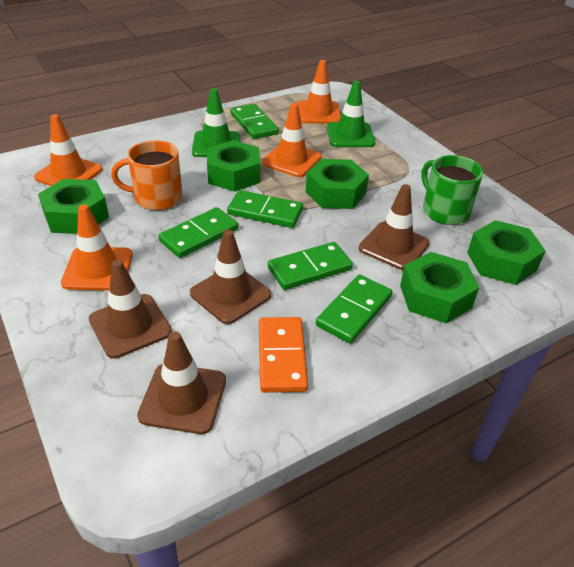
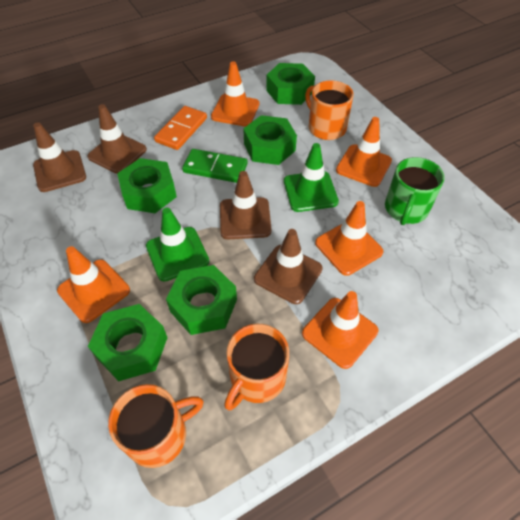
green domino: [158,207,238,258] [227,190,303,228] [231,104,279,139] [268,242,353,290] [316,275,392,343] = 5 -> [182,149,248,183] = 1
orange mug: [111,140,182,210] = 1 -> [108,384,204,468] [224,324,289,410] [305,80,353,140] = 3
orange traffic cone: [34,114,103,186] [61,204,133,291] [262,103,322,177] [297,60,341,124] = 4 -> [57,246,130,323] [211,61,259,127] [302,291,378,369] [315,201,383,276] [336,117,392,187] = 5

